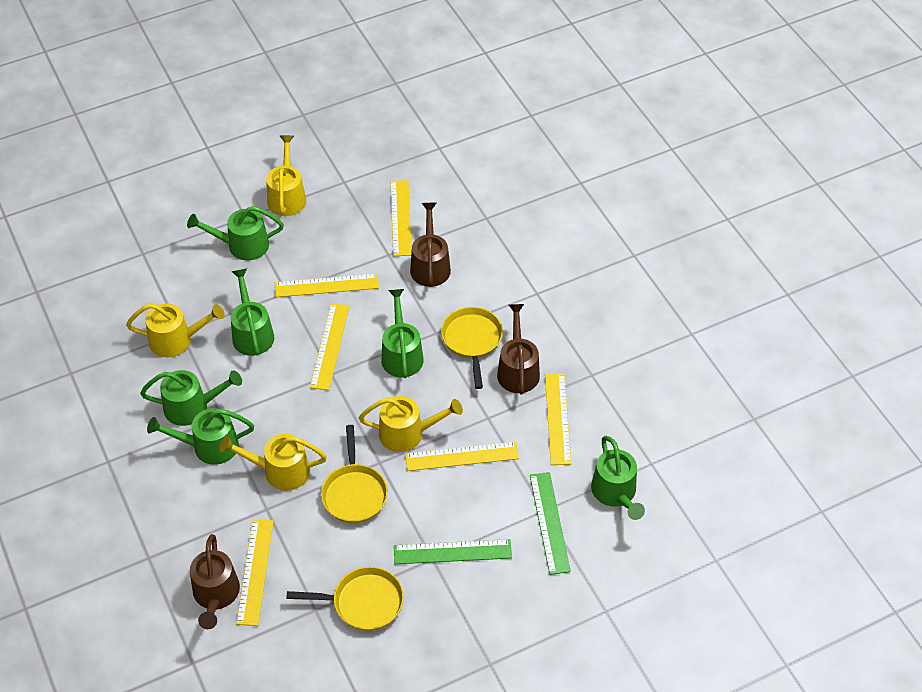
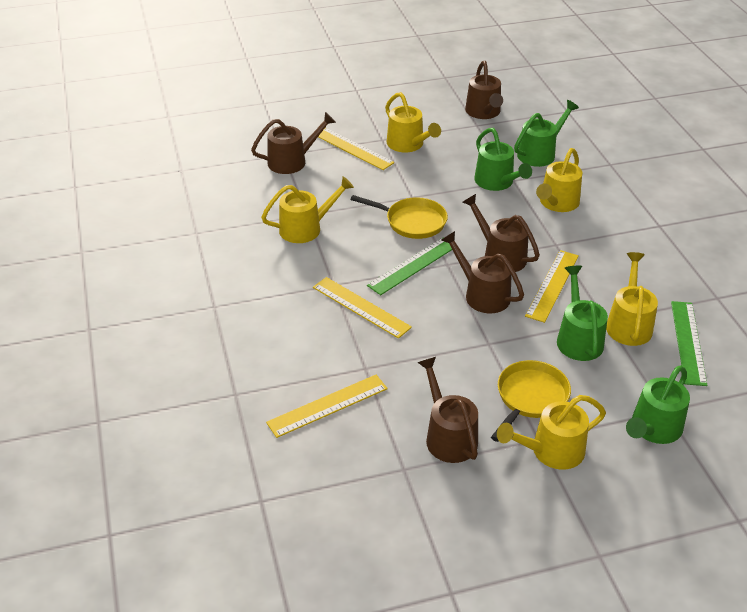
brown watering can: [190,534,240,629] [410,203,451,287] [497,304,540,395] = 3 -> [251,112,336,174] [417,357,478,463] [441,231,524,313] [463,194,540,272] [465,61,503,119] = 5
green watering can: [140,370,242,426] [147,408,254,465] [187,206,284,260] [231,268,274,356] [381,289,424,378] [591,436,645,520] = 6 -> [474,128,532,191] [514,100,579,167] [557,266,608,361] [626,365,690,444] = 4
yellow pan: [286,567,404,631] [321,425,388,523] [441,307,503,389] = 3 -> [350,195,448,239] [491,360,571,442] = 2
yellow ruler: [236,519,273,626] [275,274,379,297] [310,303,349,390] [391,180,412,256] [405,442,519,471] [545,373,571,465] = 6 -> [266,375,388,438] [313,277,412,339] [318,128,394,170] [525,250,579,323] = 4
yellow watering can: [126,303,225,357] [220,434,327,491] [266,135,306,216] [359,396,463,452] = 4 -> [261,176,354,243] [385,92,441,152] [497,395,606,470] [536,148,582,212] [606,252,658,346] = 5

